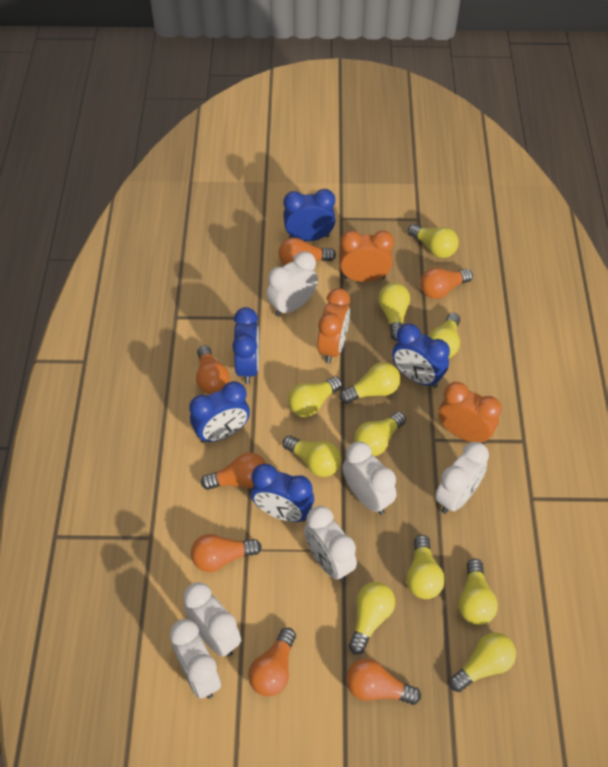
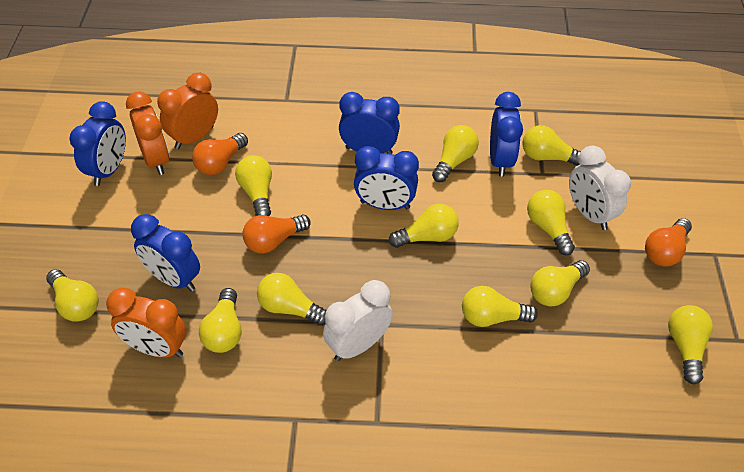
orange light bulb: [191,534,262,572] [196,345,230,394] [201,452,266,490] [248,628,296,696] [278,238,336,265] [346,658,421,705] [420,267,473,299] = 7 -> [192,133,248,175] [243,214,311,253] [645,218,692,267] = 3
white clock: [170,619,221,699] [183,582,241,657] [266,251,318,317] [304,506,357,581] [342,442,396,515] [435,442,489,514] = 6 -> [323,280,393,361] [569,146,631,230] = 2

